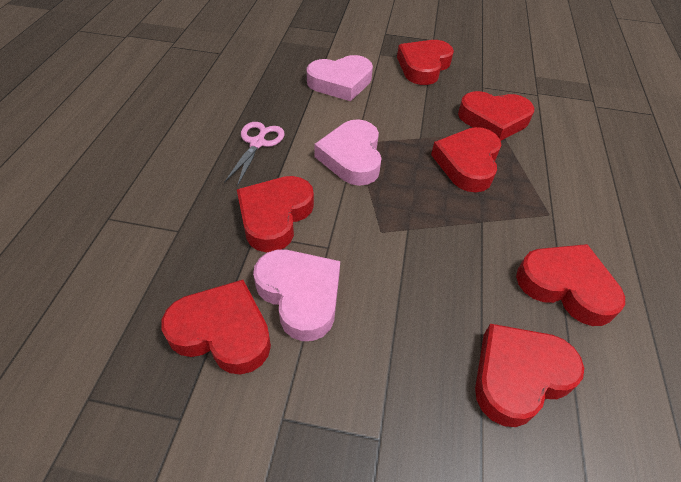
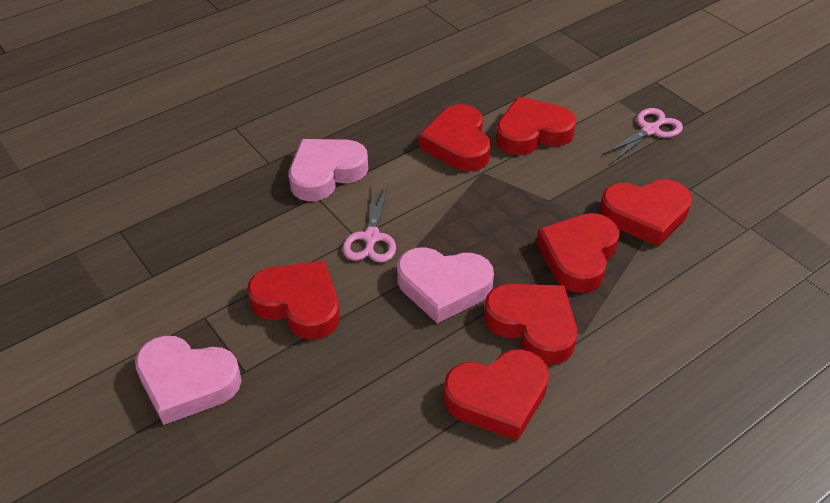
pink scissors: [224,122,285,187] = 1 -> [343,185,396,263] [602,108,683,162] = 2

